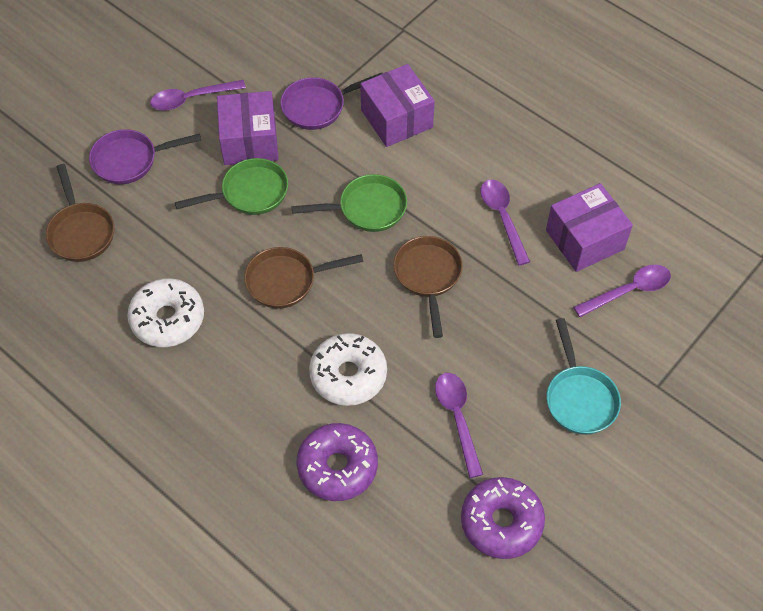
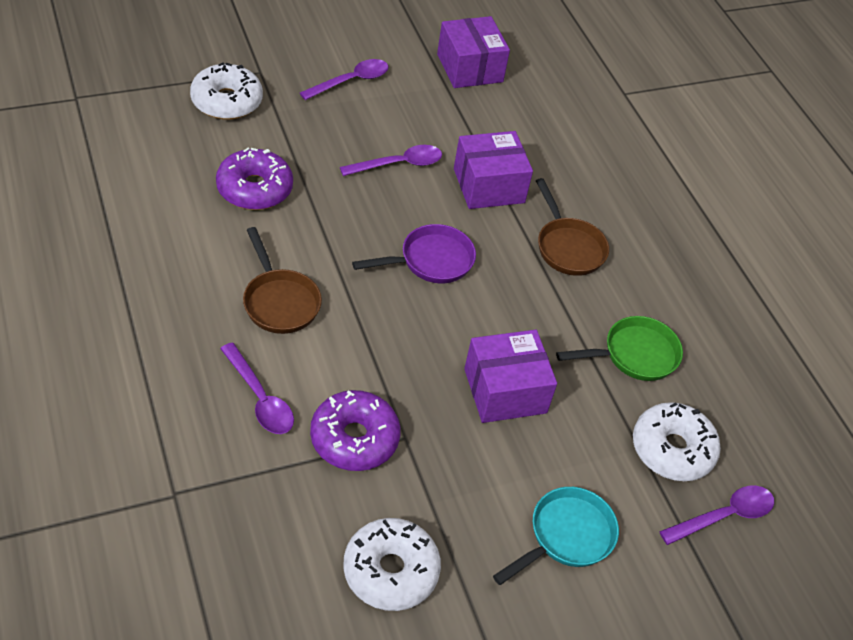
brown pan: [46,164,114,262] [244,247,364,309] [393,236,463,338] = 3 -> [243,227,322,334] [536,178,609,276] = 2
green pan: [175,158,288,215] [291,174,407,232] = 2 -> [556,316,683,381] = 1
purple pan: [89,129,201,184] [280,73,383,130] = 2 -> [352,224,476,283] = 1
white donut: [127,278,204,347] [309,333,387,406] = 2 -> [190,62,263,120] [343,518,441,611] [633,402,721,481] = 3

